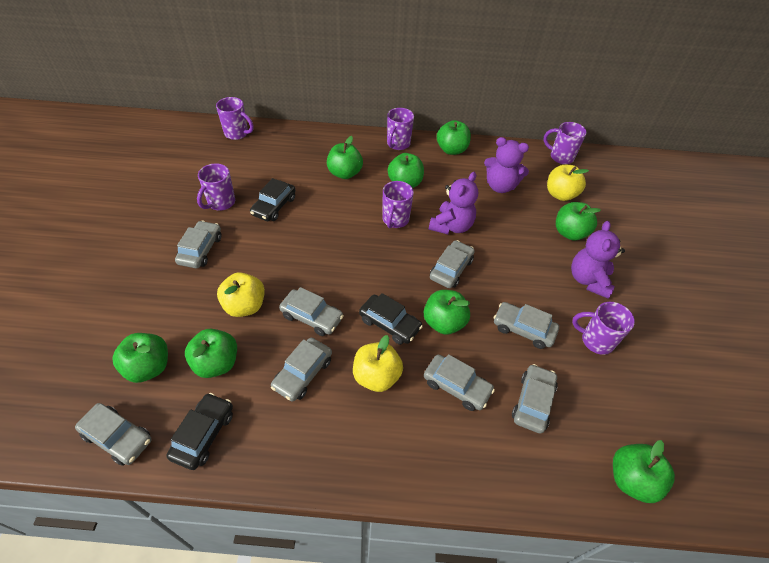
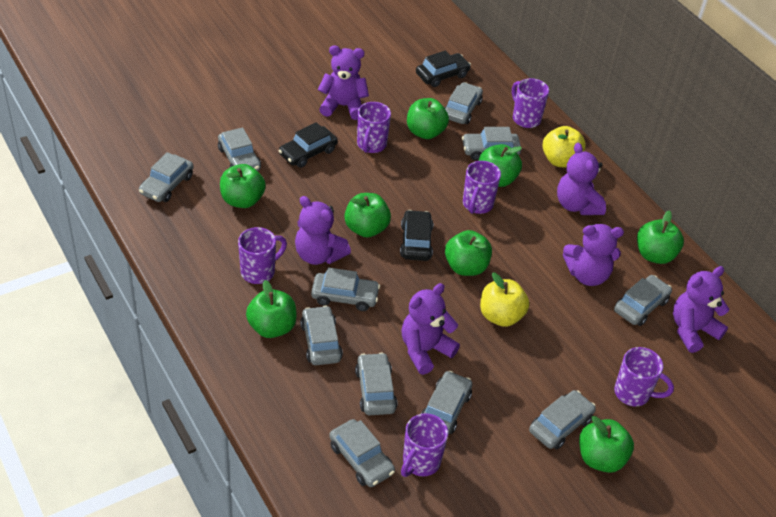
grey car: [75,403,152,466] [175,221,221,268] [271,338,332,402] [279,287,344,336] [424,354,495,411] [430,240,475,288] [494,302,559,349] [512,364,558,434] = 8 -> [139,152,193,202] [218,127,261,171] [300,306,343,365] [311,267,380,311] [329,419,395,487] [355,352,397,415] [421,371,472,434] [444,82,483,124] [462,127,521,161] [529,390,596,449] [614,275,672,326] = 11
purple teddy bear: [429,172,478,234] [484,137,529,193] [571,221,625,299] = 3 -> [295,196,351,265] [318,45,369,120] [401,283,460,375] [557,143,606,215] [563,224,624,286] [673,266,730,353] = 6
yellow apple: [217,272,265,317] [353,335,403,392] [547,165,589,201] = 3 -> [480,273,529,327] [542,126,586,167] = 2

